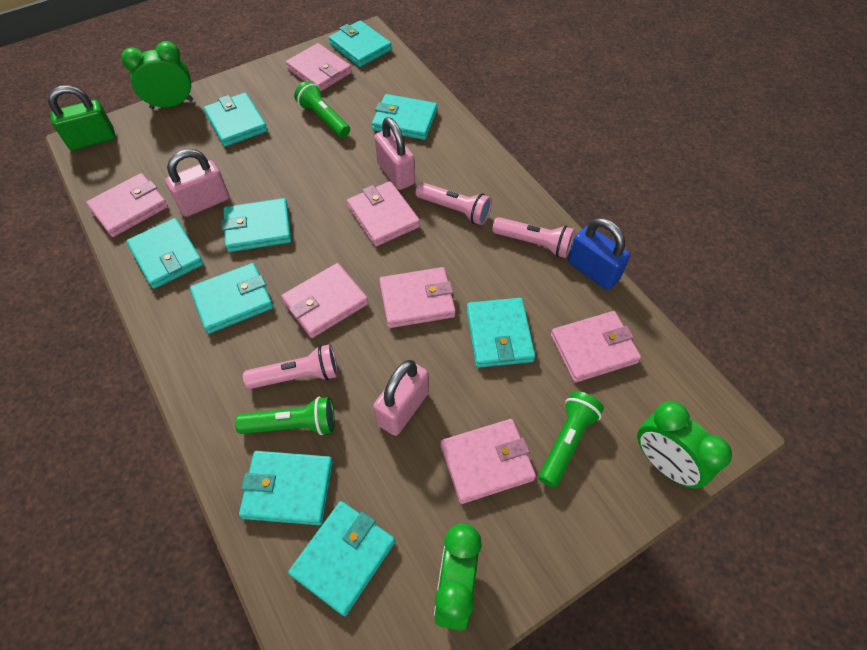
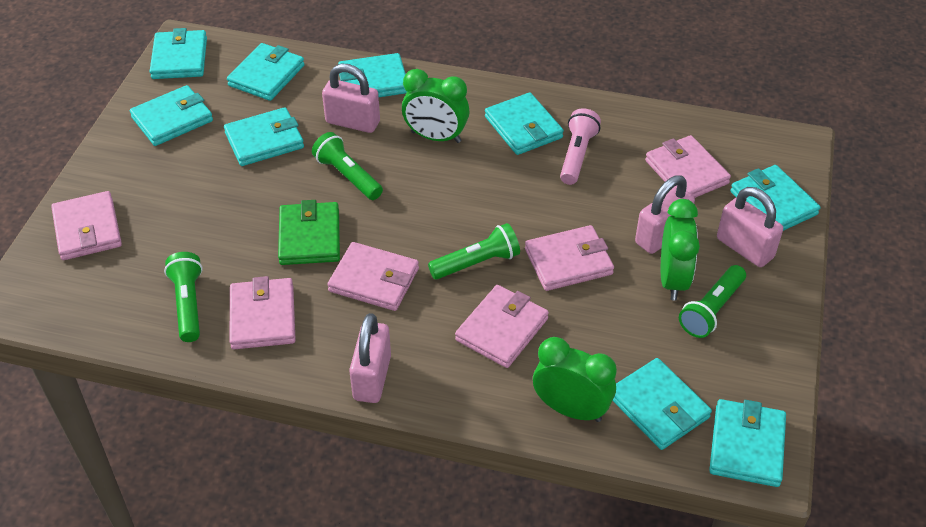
blue padlock: [568,218,630,290] = 1 -> none = 0
green flashlight: [235,397,335,435] [294,81,350,138] [539,391,604,488] = 3 -> [164,252,203,342] [312,132,383,200] [428,223,520,279] [679,265,746,338] = 4
green padlock: [48,85,116,150] = 1 -> none = 0
green wallet: none = 0 -> [278,200,340,265] = 1
pink flashlight: [243,344,338,389] [415,182,492,225] [492,217,574,258] = 3 -> [560,108,601,185] = 1
pink padlock: [165,149,229,217] [373,360,429,436] [374,117,415,190] = 3 -> [322,64,380,133] [349,313,391,403] [635,175,695,254] [717,187,783,267] = 4
pink wallet: [86,173,168,237] [281,263,368,338] [286,43,352,91] [347,181,420,246] [379,267,456,328] [440,419,536,504] [551,311,641,383] = 7 -> [51,191,122,260] [229,276,296,349] [327,242,419,311] [455,285,549,368] [525,225,614,291] [645,135,731,198] = 6

